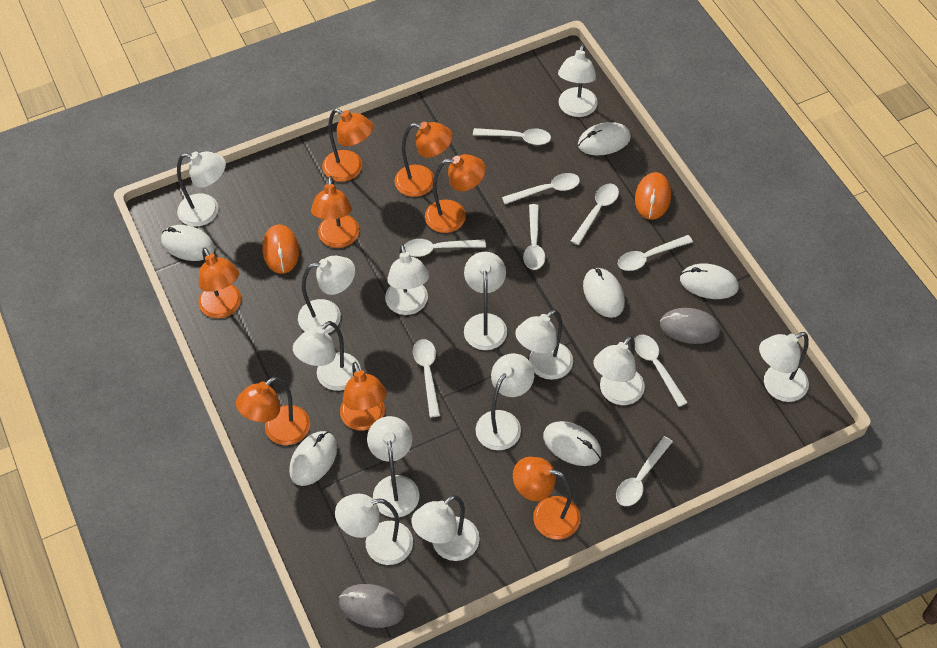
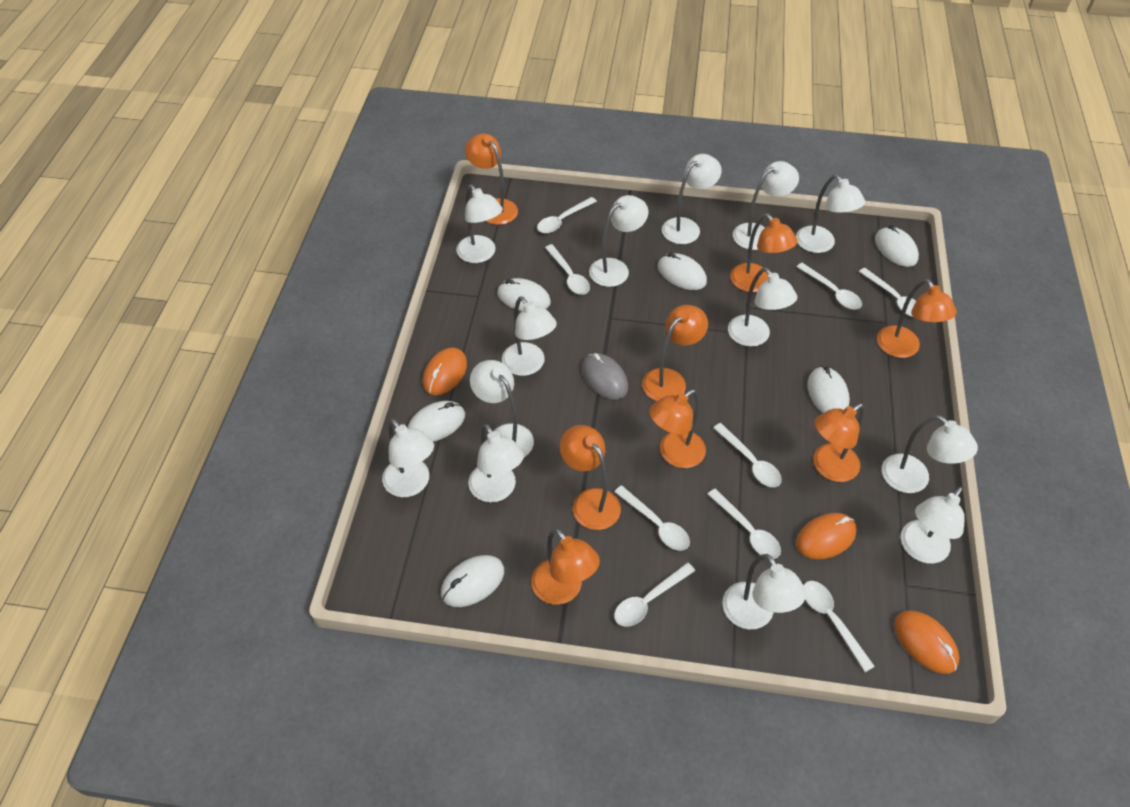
grey mouse: [339,584,405,628] [660,308,720,344] = 2 -> [582,353,628,399] = 1
orange mouse: [262,225,299,274] [635,172,671,220] = 2 -> [423,348,467,395] [796,513,857,559] [894,610,959,674] = 3

